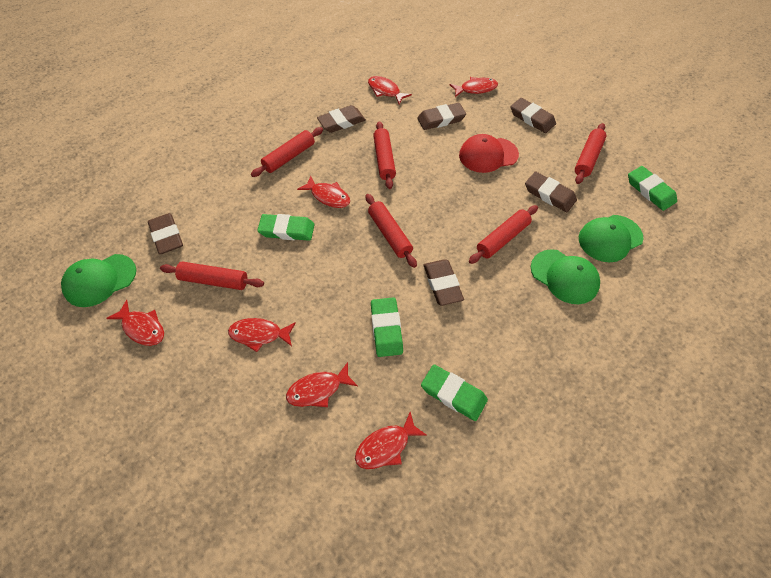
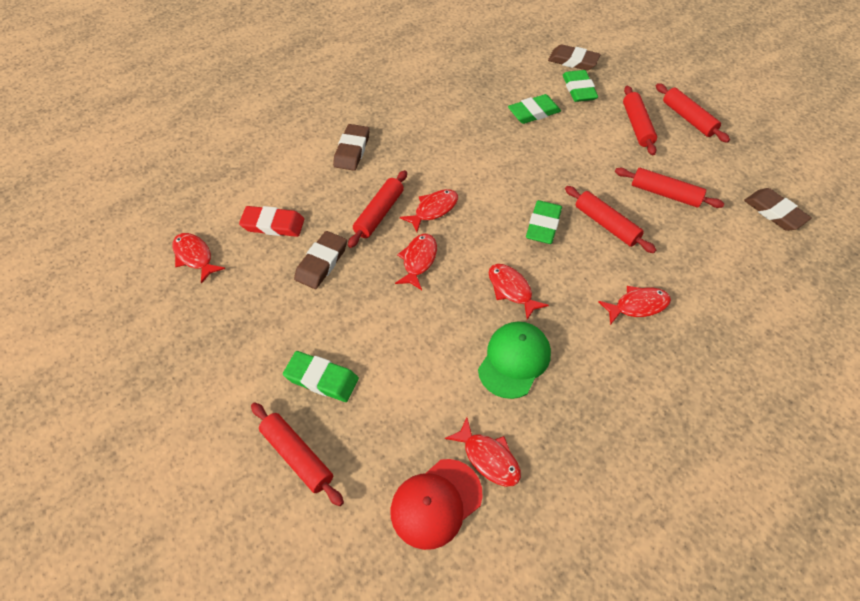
brown eraser: [148,213,183,254] [317,105,366,133] [417,103,466,130] [424,259,464,306] [510,98,556,133] [525,172,577,212] = 6 -> [294,231,347,289] [333,124,370,171] [548,44,601,71] [744,188,812,231] = 4
green cap: [61,254,136,307] [531,249,600,304] [579,215,643,262] = 3 -> [478,321,551,399] = 1
red eraser: none = 0 -> [239,206,304,237] = 1
red fish: [106,300,164,346] [228,318,296,352] [286,362,358,407] [297,176,350,208] [355,412,427,469] [368,76,412,104] [450,77,498,97] = 7 -> [173,233,225,284] [395,234,437,290] [400,189,458,232] [445,417,521,487] [489,264,549,320] [598,286,671,325] = 6

